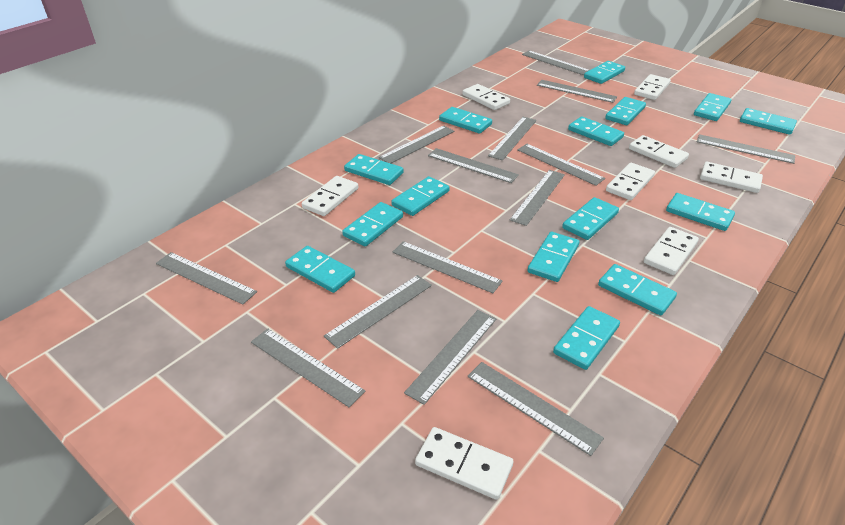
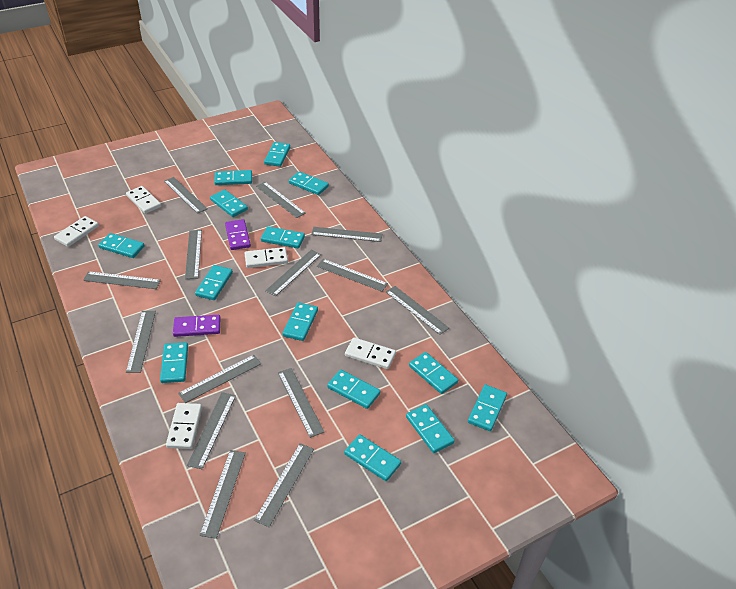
purple domino: none = 0 -> [173,315,220,337] [225,219,251,250] = 2
turquoise domino: [285,246,355,293] [342,202,403,246] [344,154,404,185] [391,176,449,216] [439,107,492,134] [527,232,579,282] [553,306,620,370] [562,197,619,240] [568,117,624,146] [584,61,625,84] [598,264,677,316] [605,97,646,125] [666,193,735,231] [694,93,732,121] [740,108,797,135] = 15 -> [98,233,145,258] [160,342,188,383] [195,265,233,300] [210,190,248,217] [214,170,252,185] [261,226,305,248] [264,142,290,167] [283,302,318,341] [289,171,329,195] [327,370,380,409] [344,434,401,481] [406,404,455,453] [409,352,458,394] [468,385,507,431] = 14
white domino: [302,176,359,216] [415,427,513,500] [462,84,510,110] [606,163,655,200] [629,135,689,168] [634,74,671,100] [644,227,699,275] [700,162,763,193] = 8 -> [54,216,99,247] [126,186,161,214] [166,403,202,449] [244,247,288,268] [345,337,396,369] = 5

